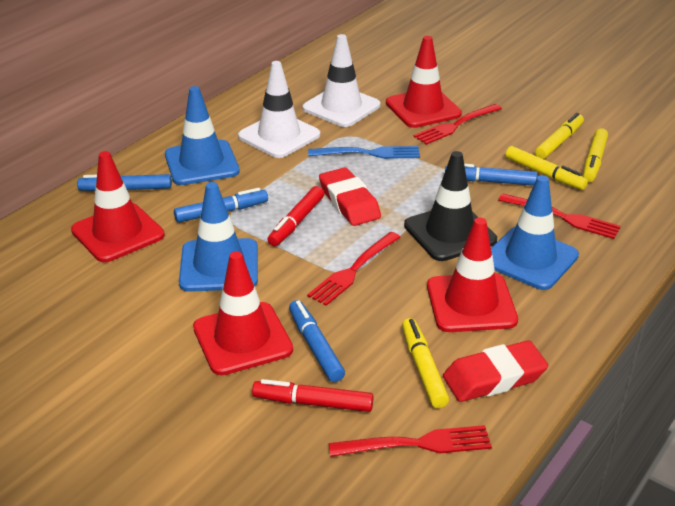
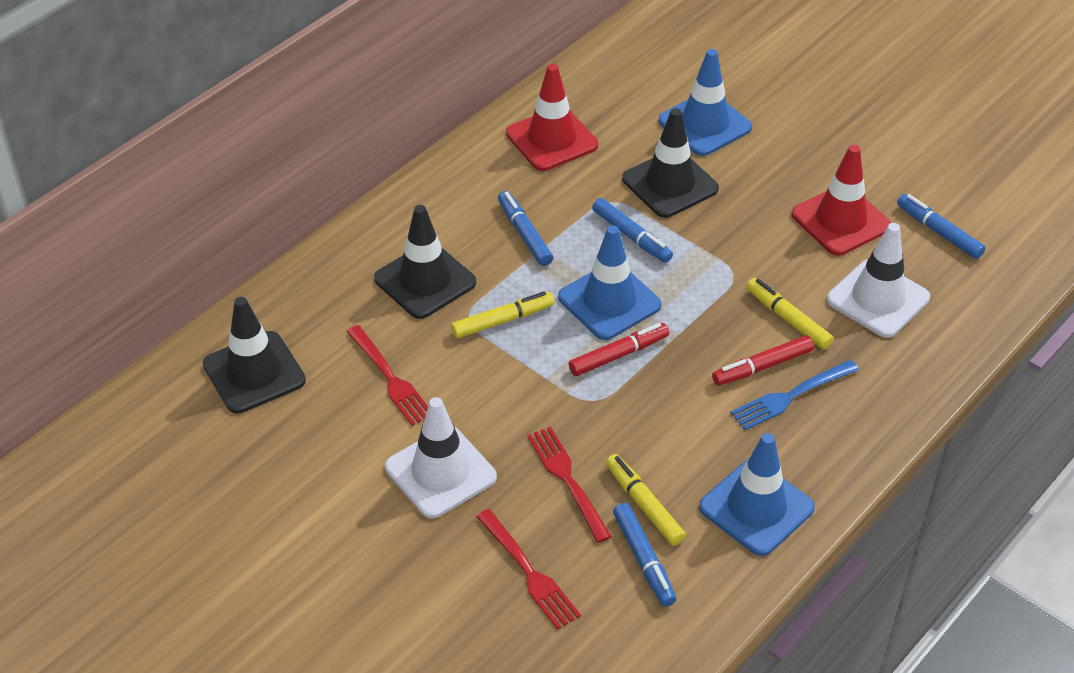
black traffic cone: [404,151,497,261] = 1 -> [203,297,306,414] [374,205,476,319] [622,108,719,218] = 3
red eraser: [319,167,381,226] [443,341,548,402] = 2 -> none = 0
red fork: [307,232,400,306] [329,425,492,457] [414,104,502,145] [498,193,621,239] = 4 -> [346,325,428,426] [476,509,581,630] [527,427,612,543] = 3
red traffic cone: [71,151,165,262] [193,251,293,375] [386,36,462,128] [427,218,518,332] = 4 -> [506,64,598,171] [791,145,891,256] = 2
yellow marker: [402,318,449,408] [505,146,588,190] [535,113,584,159] [583,128,608,182] = 4 -> [451,291,554,339] [606,454,686,546] [746,278,834,350] = 3

